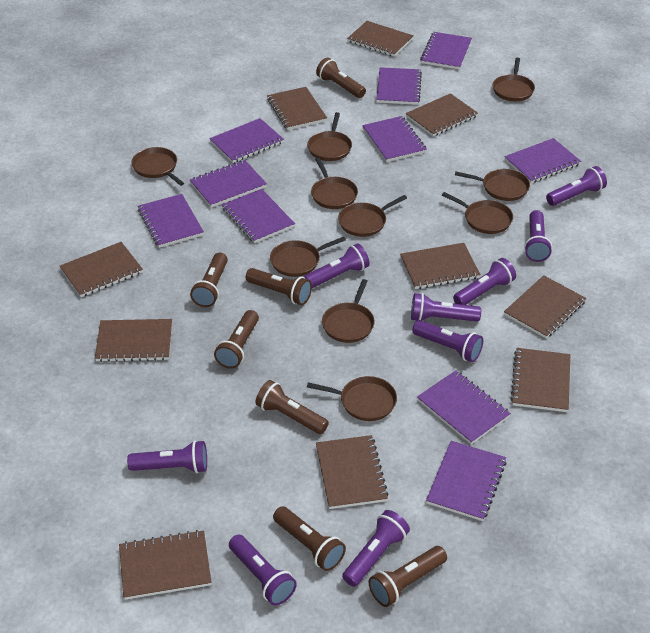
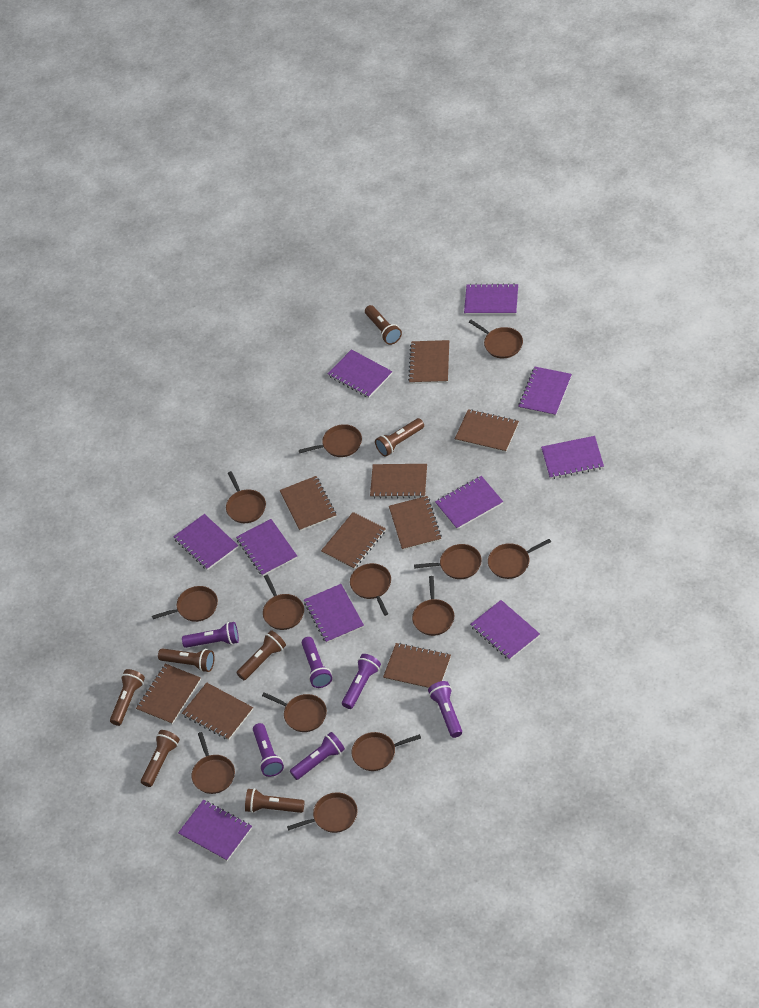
brown notebook: [60,242,143,297] [95,319,172,362] [119,530,212,600] [267,87,327,130] [316,435,388,509] [347,21,414,57] [400,243,480,289] [406,93,478,136] [504,275,586,339] [511,348,570,412] = 10 -> [136,664,201,724] [182,682,253,740] [280,476,336,531] [321,512,386,569] [370,464,427,499] [383,643,451,689] [389,496,442,550] [408,340,449,384] [455,409,519,453] = 9
brown pan: [131,147,184,186] [270,236,346,277] [307,112,352,161] [307,376,397,421] [311,158,358,209] [322,279,375,343] [338,195,407,237] [442,192,513,234] [455,169,530,201] [493,58,535,101] = 10 -> [152,586,218,622] [192,732,235,794] [226,471,266,523] [262,692,327,732] [263,575,304,630] [287,792,358,833] [299,424,362,457] [350,563,391,616] [351,732,421,771] [412,576,454,636] [414,544,482,579] [469,320,523,358] [488,539,551,579] = 13
purple flashlight: [127,440,207,473] [229,534,297,605] [304,243,369,288] [342,510,410,587] [411,293,481,322] [412,320,483,362] [453,258,516,305] [524,210,552,262] [546,166,607,206] = 9 -> [182,622,239,648] [253,723,284,777] [290,732,345,780] [302,637,332,688] [342,654,381,709] [428,681,462,738] = 6

